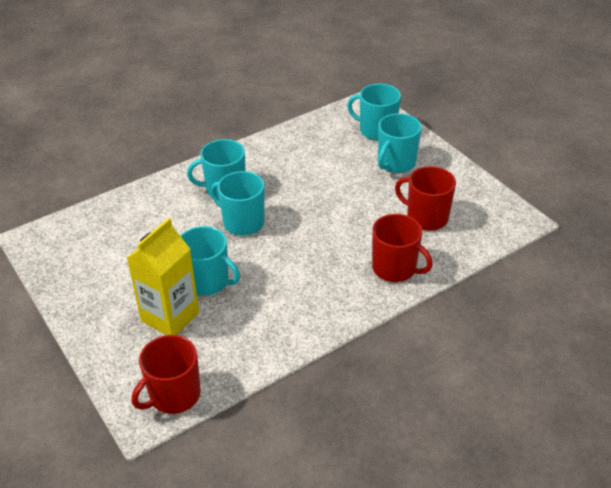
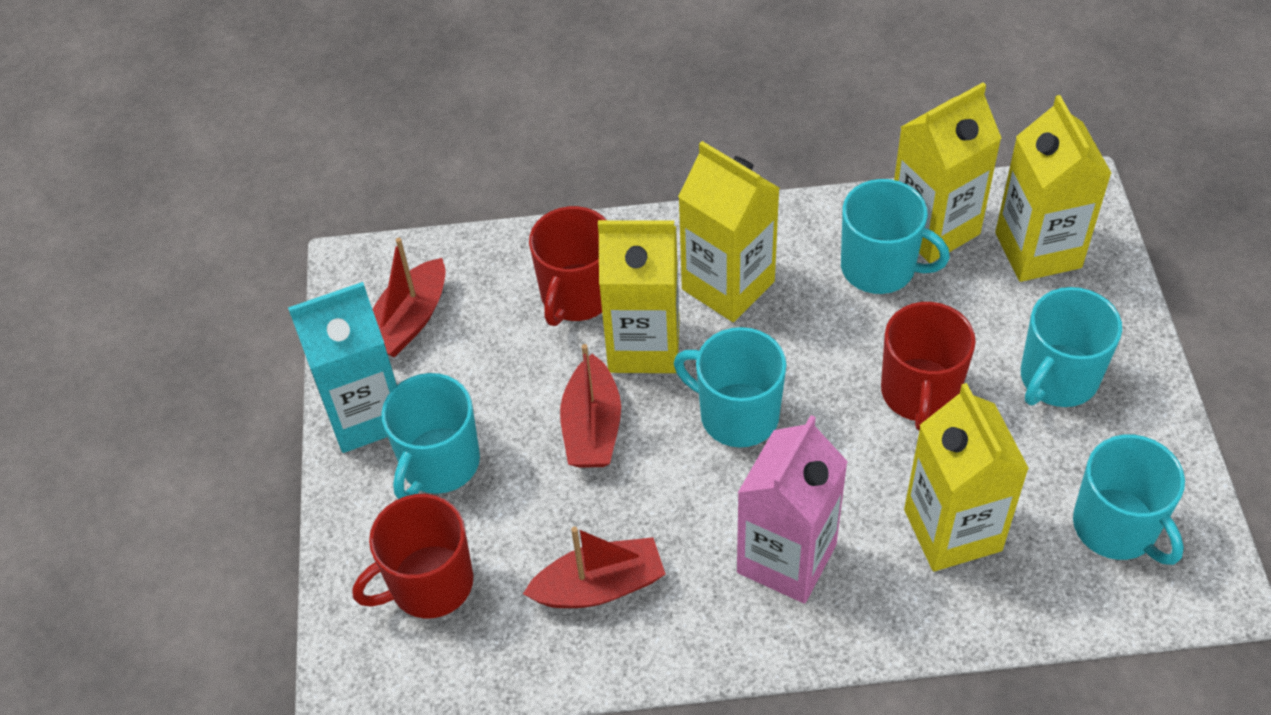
pink carton: none = 0 -> [737,415,848,604] = 1
red boat: none = 0 -> [372,238,446,357] [523,527,666,608] [560,344,621,468] = 3
turquoise carton: none = 0 -> [288,282,397,453] = 1
yellow carton: [127,218,199,335] = 1 -> [598,220,679,373] [678,141,780,322] [894,82,1002,263] [904,383,1029,571] [995,95,1112,282] = 5

